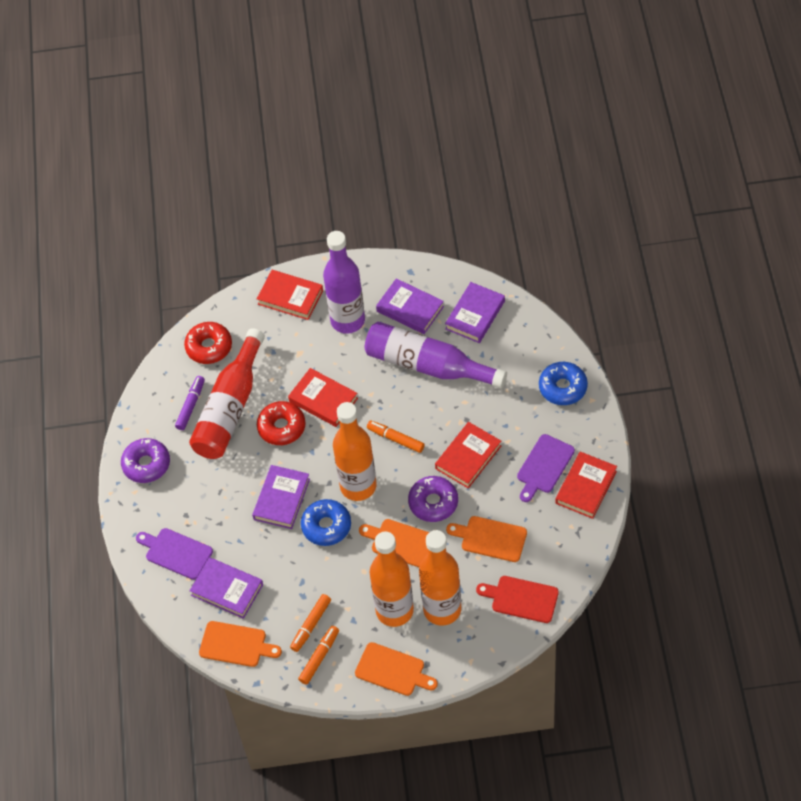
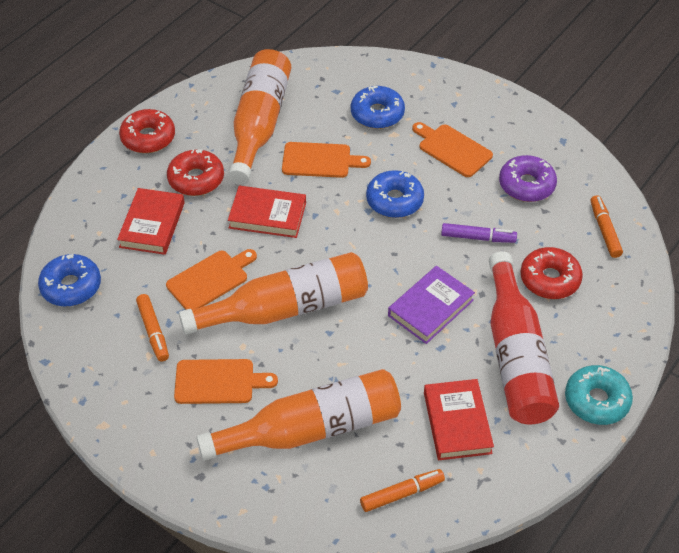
blue donut: [301,499,351,546] [539,362,588,405] = 2 -> [38,254,101,307] [351,86,405,129] [366,170,424,218] = 3
purple book: [189,557,263,619] [252,465,310,529] [376,278,444,334] [445,282,505,343] = 4 -> [388,266,475,344] = 1
purple bottle: [323,231,365,334] [365,322,507,389] = 2 -> none = 0
purple cutting board: [136,528,213,580] [517,434,575,502] = 2 -> none = 0
purple donut: [121,438,170,483] [408,476,458,522] = 2 -> [499,155,557,202] = 1
red book: [257,270,323,320] [288,368,358,427] [435,422,501,489] [556,452,617,519] = 4 -> [117,188,185,255] [228,186,306,238] [424,379,494,460] = 3
red cutting board: [476,576,559,623] = 1 -> none = 0
red donut: [184,322,232,364] [257,401,306,445] = 2 -> [119,109,175,153] [167,149,224,196] [520,247,583,299] = 3
turquoise donut: none = 0 -> [565,365,633,425] = 1

